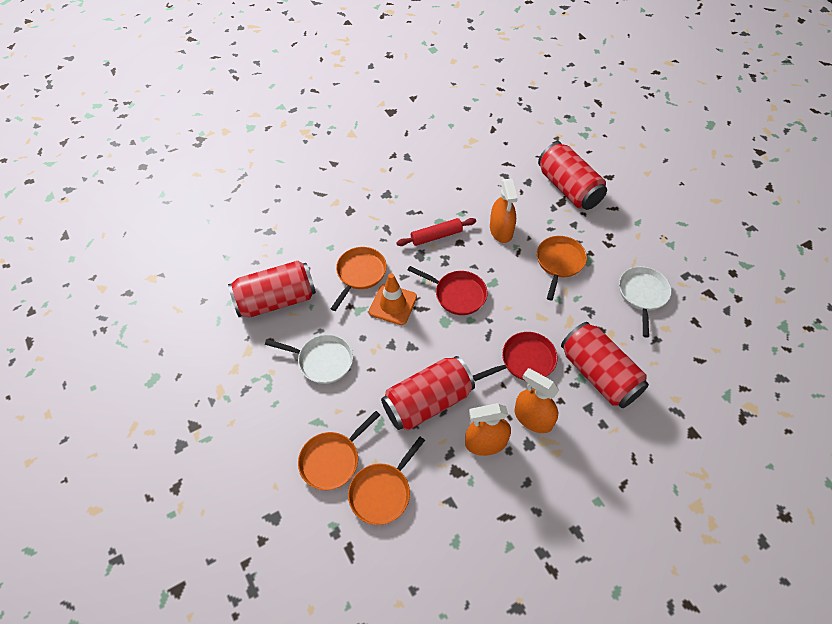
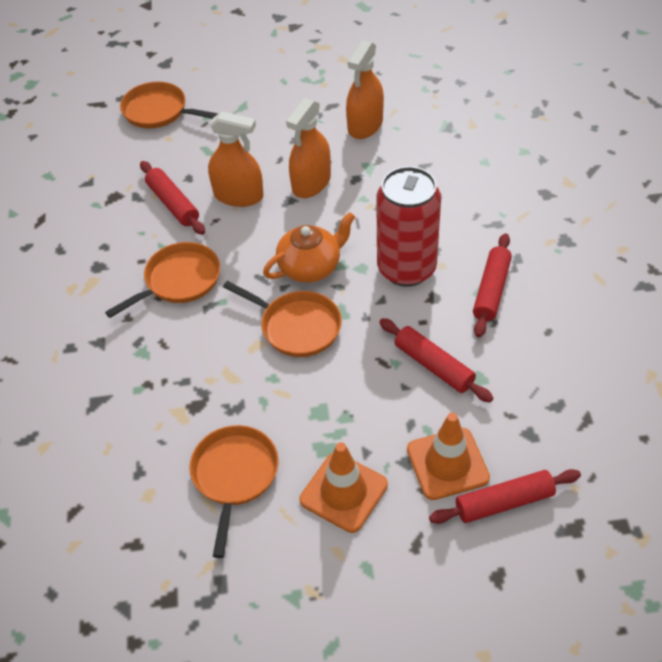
orange teapot: none = 0 -> [263,212,355,283] = 1
orange traffic cone: [369,273,417,325] = 1 -> [300,442,388,533] [407,413,490,500] = 2
red can: [228,261,316,317] [381,356,475,430] [538,142,607,210] [561,322,649,408] = 4 -> [376,166,441,286] = 1
red pan: [408,266,488,315] [473,332,558,381] = 2 -> none = 0
red rolling pin: [396,218,476,246] = 1 -> [140,161,205,235] [379,318,493,402] [429,469,581,524] [473,233,512,337] = 4
white pan: [265,334,353,384] [619,266,672,338] = 2 -> none = 0

